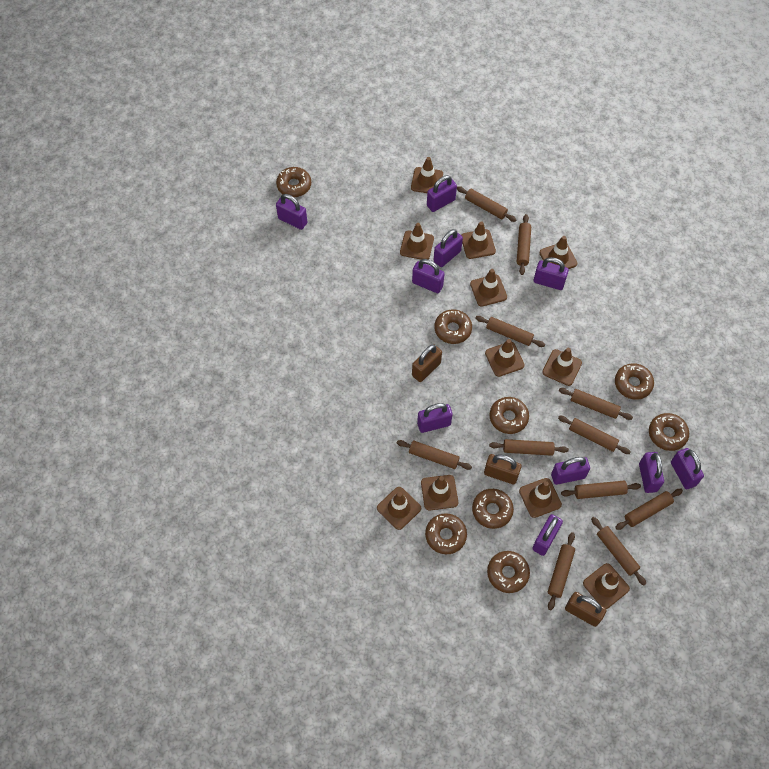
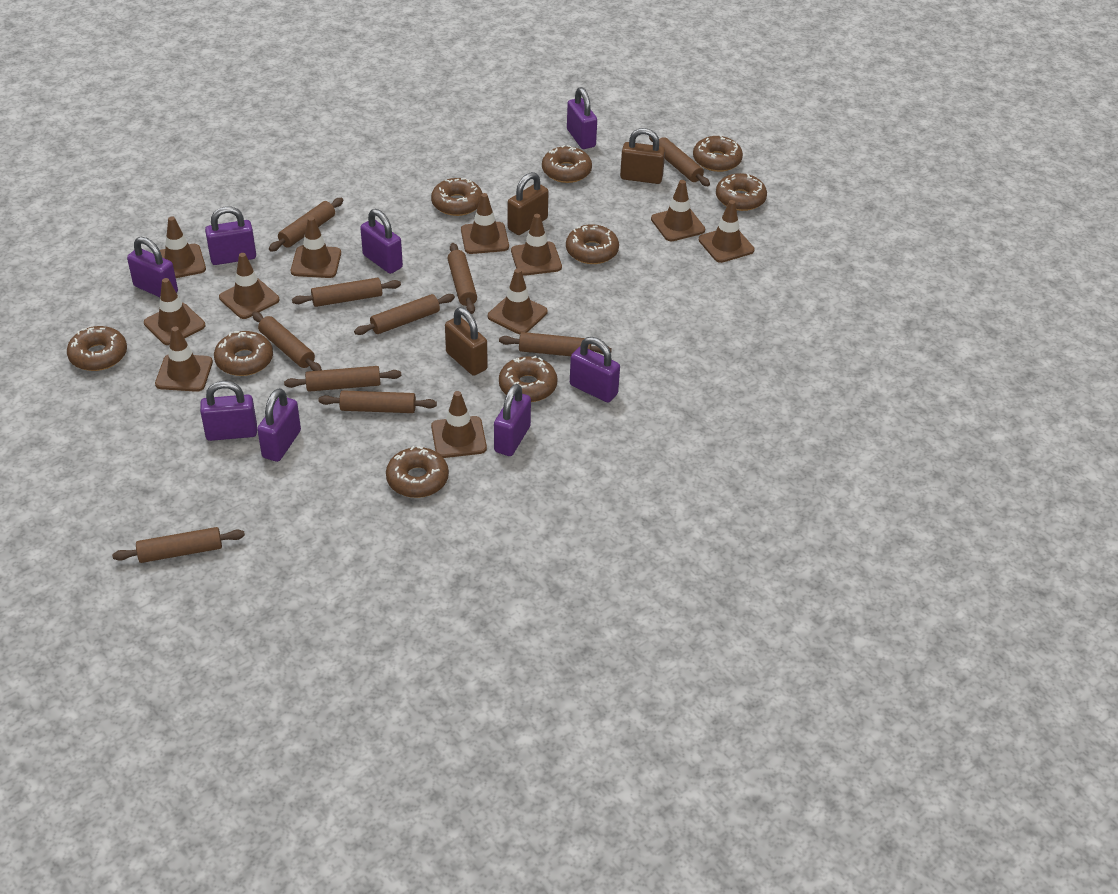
brown donut: [276,167,311,197] [425,513,467,554] [434,309,472,344] [472,489,514,529] [487,551,530,593] [490,397,529,434] [615,363,654,400] [649,413,689,451] = 8 -> [67,326,127,371] [214,331,273,376] [386,446,449,498] [431,178,482,216] [499,356,558,402] [542,145,592,183] [566,224,619,264] [693,135,743,172] [716,173,767,211] = 9
brown rolling pin: [397,440,472,470] [457,186,517,222] [475,316,545,347] [489,439,569,456] [517,214,531,275] [548,532,575,610] [558,416,630,454] [559,388,633,420] [561,481,641,499] [591,517,646,585] [615,489,683,530] = 11 -> [112,527,245,563] [252,312,322,371] [269,198,343,251] [284,366,401,392] [292,278,401,307] [318,390,437,413] [354,294,455,335] [447,243,477,314] [499,332,612,356] [649,136,710,186] = 10
purple padlock: [276,194,307,230] [412,259,445,293] [417,403,452,433] [427,175,457,212] [434,229,463,267] [532,514,563,556] [534,257,569,290] [551,457,590,485] [639,452,664,493] [671,448,704,490] = 10 -> [127,237,178,297] [200,381,257,441] [205,206,256,265] [257,388,301,462] [360,209,403,274] [494,384,531,456] [567,87,597,149] [570,337,620,402] = 8

